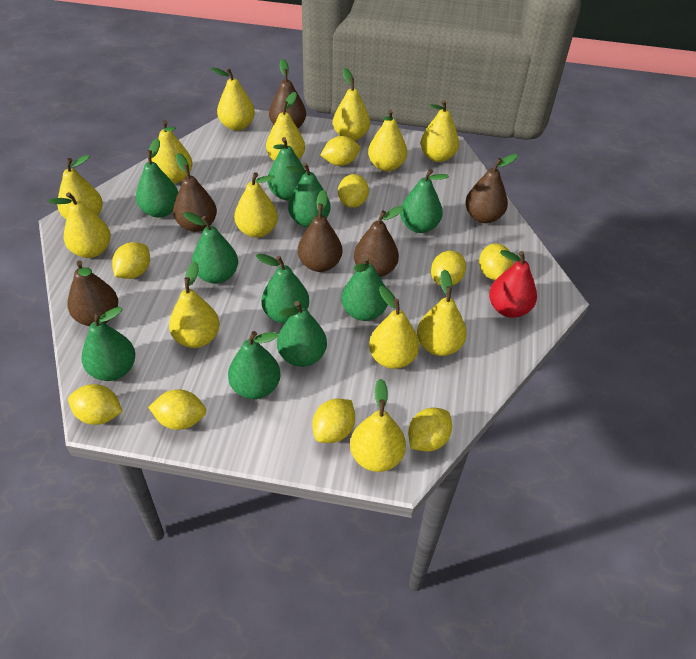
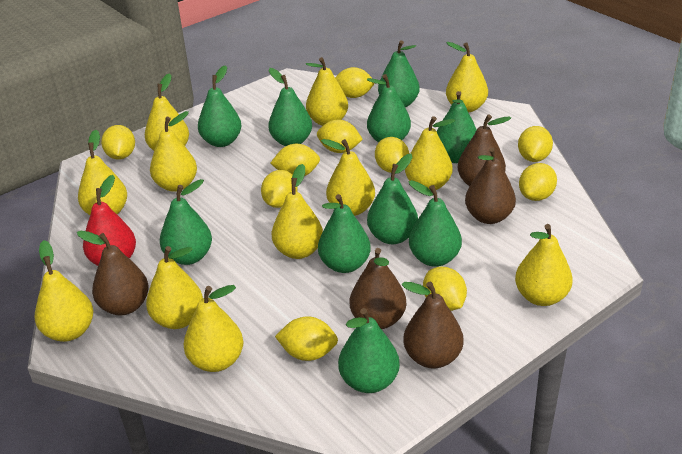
brown pear: [67,260,118,326] [173,153,217,232] [269,59,306,128] [298,190,342,272] [354,206,404,277] [465,154,518,223] = 6 -> [77,231,149,315] [350,248,406,329] [401,282,463,369] [458,114,511,186] [465,147,516,224] = 5
yellow lemon: [68,384,123,425] [112,242,150,279] [148,389,206,430] [312,399,355,443] [320,136,360,166] [338,174,369,208] [408,408,452,452] [431,251,466,286] [479,243,513,280] = 9 -> [101,125,135,160] [261,170,298,208] [271,144,320,176] [275,316,338,361] [317,120,363,153] [335,67,374,98] [375,137,409,173] [423,267,467,311] [518,126,553,162] [519,163,557,201] = 10
yellow pear: [48,192,111,258] [57,155,103,220] [151,120,192,184] [169,261,219,348] [210,67,255,131] [234,172,278,238] [266,92,305,161] [333,68,370,141] [350,379,406,472] [368,109,407,171] [369,286,419,369] [417,269,467,356] [421,100,459,162] = 13 -> [35,240,93,342] [78,130,127,215] [145,73,189,151] [146,246,203,329] [150,111,197,192] [184,285,243,372] [272,164,323,259] [306,57,348,126] [321,139,375,216] [405,116,455,190] [446,42,488,113] [515,224,573,306] = 12

